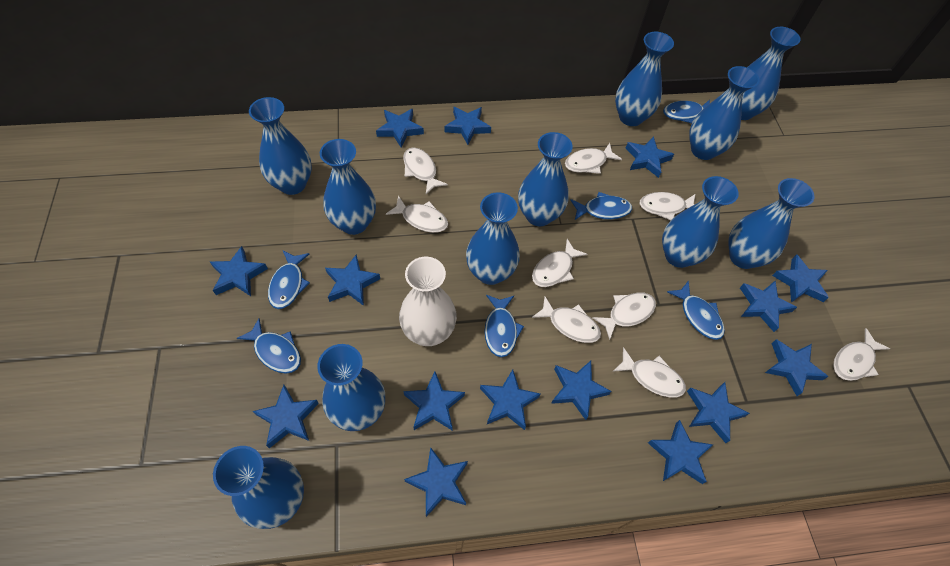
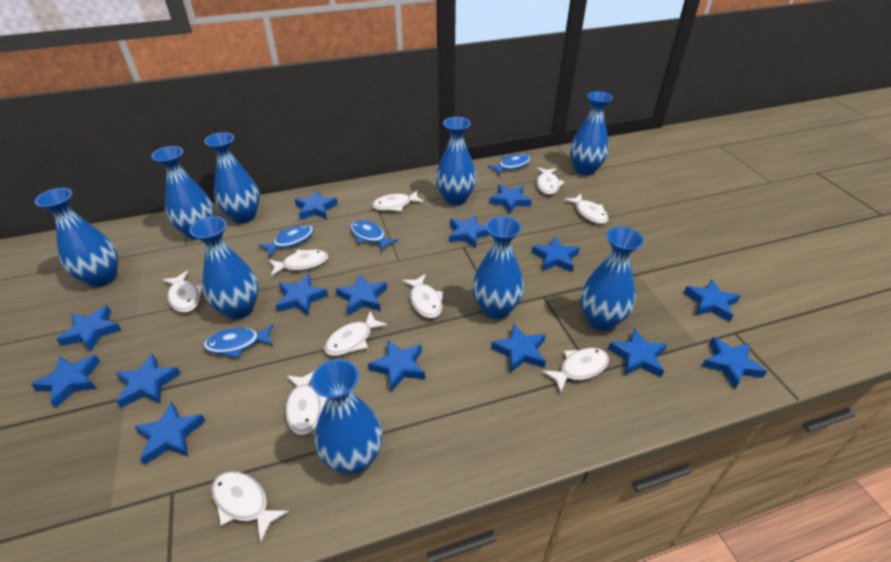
blue fish: [236,318,301,373] [268,251,310,309] [484,295,524,357] [570,192,632,221] [663,100,710,123] [667,281,725,340] = 6 -> [203,324,274,358] [258,225,314,257] [350,220,399,251] [487,154,531,176] = 4
blue vase: [213,446,304,529] [249,97,312,195] [317,344,385,431] [320,139,376,235] [466,192,520,285] [518,132,572,226] [615,32,674,126] [662,176,739,268] [689,66,760,160] [728,178,815,269] [741,27,801,120] = 11 -> [35,188,118,287] [152,146,214,239] [189,216,259,319] [204,132,260,224] [311,359,382,474] [436,117,476,205] [472,216,524,319] [570,91,613,175] [580,227,644,331] = 9
white fish: [386,196,448,233] [403,147,448,194] [532,239,587,287] [532,296,601,343] [565,143,622,174] [592,293,656,340] [612,347,686,398] [640,192,695,220] [833,328,890,381] = 9 -> [162,271,203,313] [211,471,289,543] [269,249,328,276] [285,371,327,435] [324,311,388,356] [372,191,424,211] [402,274,444,318] [537,167,564,195] [542,348,609,393] [564,194,609,224] = 10
white vase: [399,257,457,346] = 1 -> none = 0

